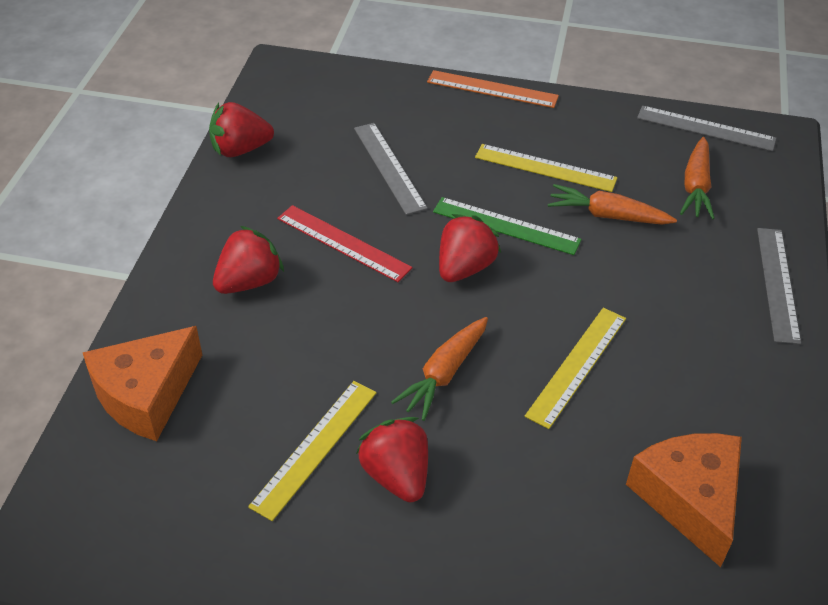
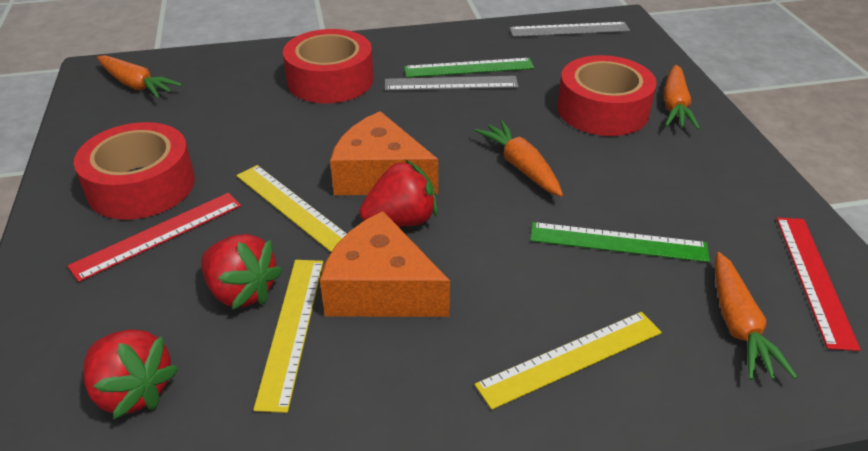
green ruler: [433,197,582,255] = 1 -> [404,58,534,77] [530,222,710,262] = 2
grey ruler: [354,123,428,215] [637,106,776,151] [757,228,801,344] = 3 -> [385,76,519,91] [509,22,630,37] = 2
orange carrot: [391,317,488,421] [548,184,677,225] [680,137,715,220] = 3 -> [97,55,182,98] [474,121,563,197] [664,65,700,130] [715,252,797,380] = 4
orange ruler: [427,70,559,108] = 1 -> none = 0
red ruler: [277,205,413,282] = 1 -> [67,193,241,282] [776,217,861,351] = 2
red strawberry: [209,102,274,157] [213,226,284,294] [356,417,428,502] [439,214,501,282] = 4 -> [83,329,178,419] [201,234,283,310] [359,160,437,227] = 3
red tape: none = 0 -> [74,122,195,220] [283,29,374,103] [557,55,657,136] = 3

